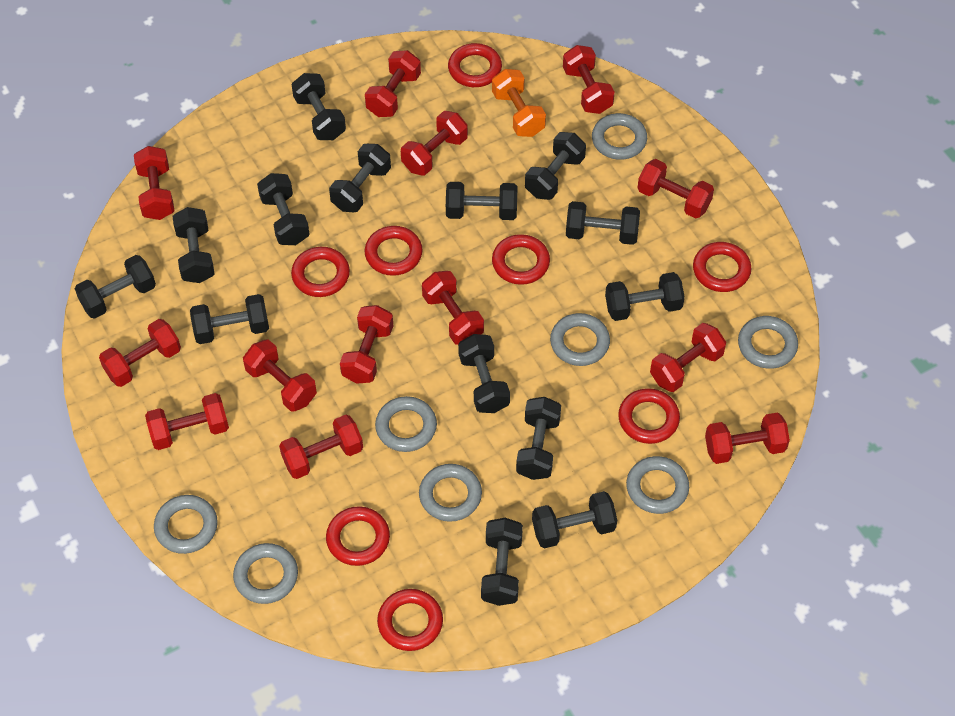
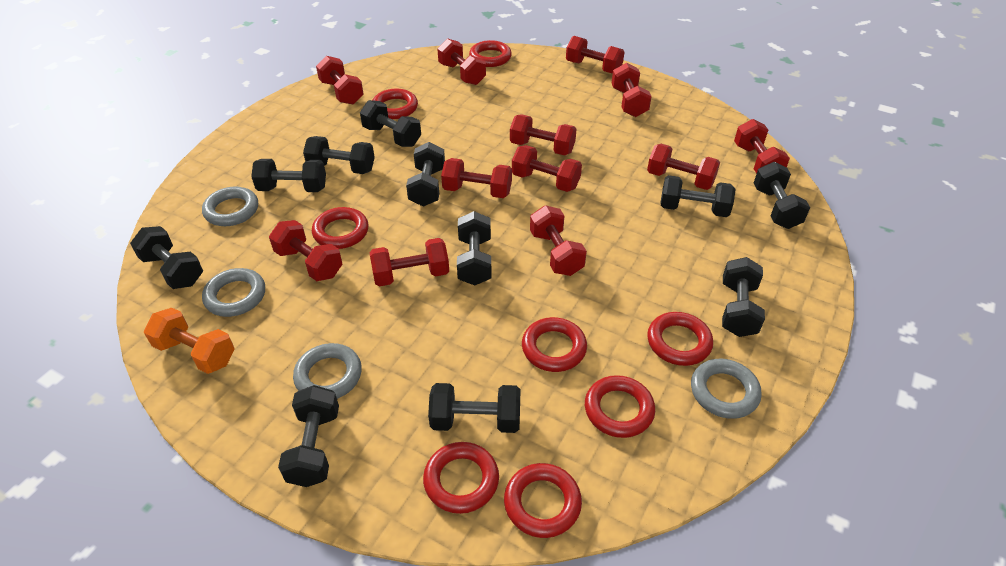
black dumbbell: [75,255,156,319] [172,207,215,283] [190,294,269,344] [257,173,309,245] [292,73,346,140] [329,144,391,212] [446,182,518,220] [458,334,510,413] [481,518,523,606] [516,397,561,480] [525,132,586,200] [532,491,617,548] [566,201,640,245] [605,272,685,321] = 14 -> [130,226,203,289] [251,159,326,192] [278,385,339,487] [303,136,375,174] [360,100,421,147] [406,142,445,206] [428,383,521,433] [457,211,492,285] [660,175,736,217] [722,257,765,337] [754,162,810,229] = 11
grey ring: [154,495,218,554] [233,543,298,604] [375,396,437,452] [419,464,482,522] [550,313,610,366] [592,113,647,160] [626,456,689,514] [738,316,798,369] = 8 -> [202,187,258,226] [202,268,265,317] [293,343,362,399] [691,359,762,419] = 4
red dumbbell: [99,319,181,387] [134,146,174,220] [145,393,229,450] [243,339,317,412] [279,415,363,479] [340,305,393,384] [365,50,421,117] [401,111,468,176] [422,271,484,345] [563,45,615,114] [638,159,714,219] [650,323,726,392] [705,413,790,464] = 13 -> [269,220,342,281] [316,56,364,104] [369,238,449,286] [437,38,486,85] [441,158,512,198] [510,114,577,155] [512,145,582,192] [530,205,587,276] [566,36,624,74] [612,63,652,117] [647,144,720,190] [734,119,790,174] = 12

